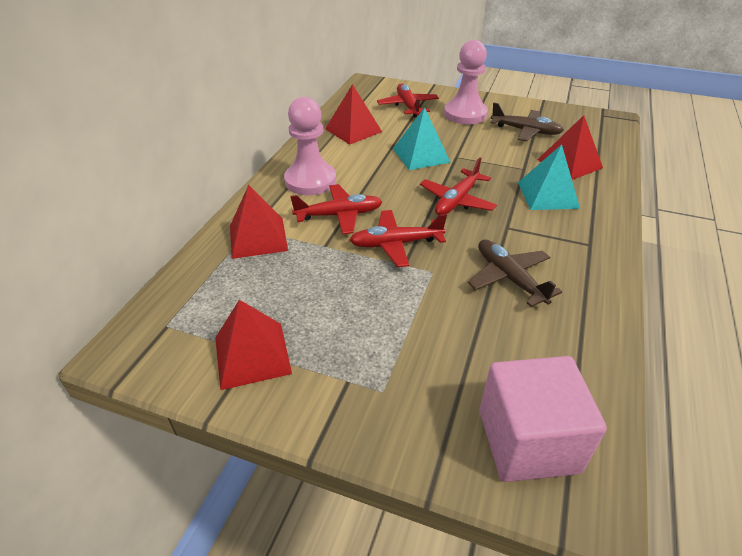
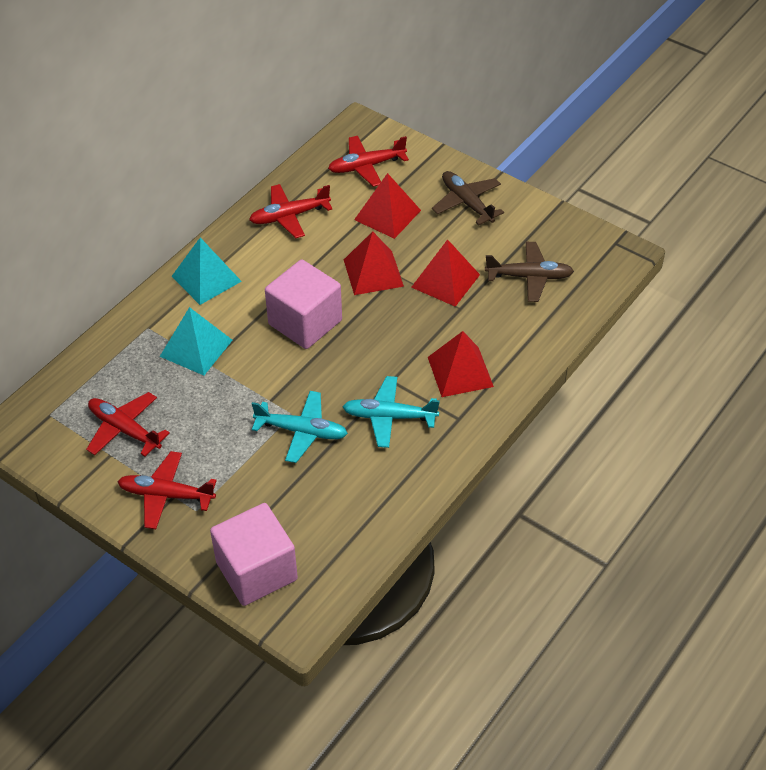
pink cube: [480,356,607,482] = 1 -> [210,503,298,606] [265,259,342,349] = 2
pink pawn: [284,97,336,196] [444,40,488,124] = 2 -> none = 0
turquoise plane: none = 0 -> [252,391,348,463] [343,376,440,448] = 2

